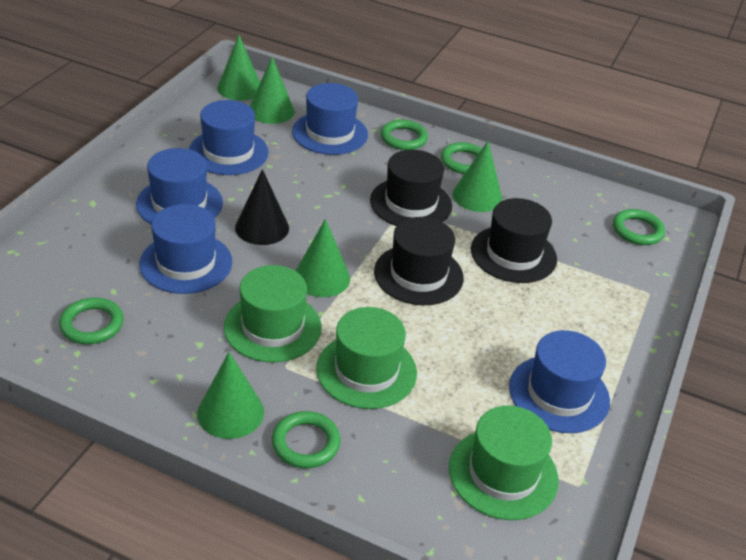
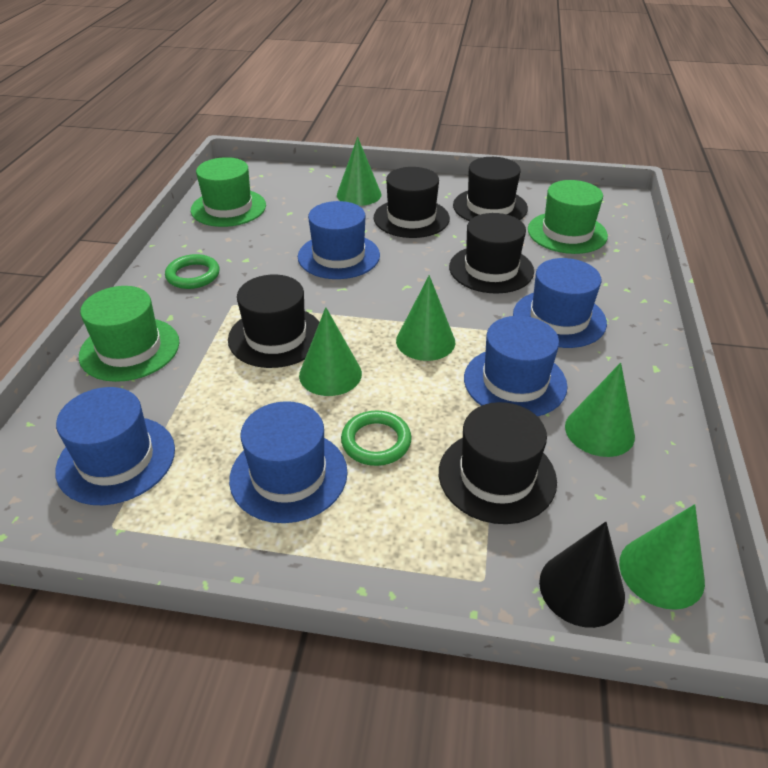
black hat: [370,150,452,226] [374,217,464,305] [471,198,557,283] = 3 -> [228,275,319,368] [374,167,450,238] [439,402,557,524] [449,213,534,294] [453,157,528,221] = 5
green ring: [59,297,124,344] [272,411,341,468] [381,120,428,150] [441,142,482,174] [613,209,665,245] = 5 -> [165,254,220,289] [341,410,412,466] = 2

